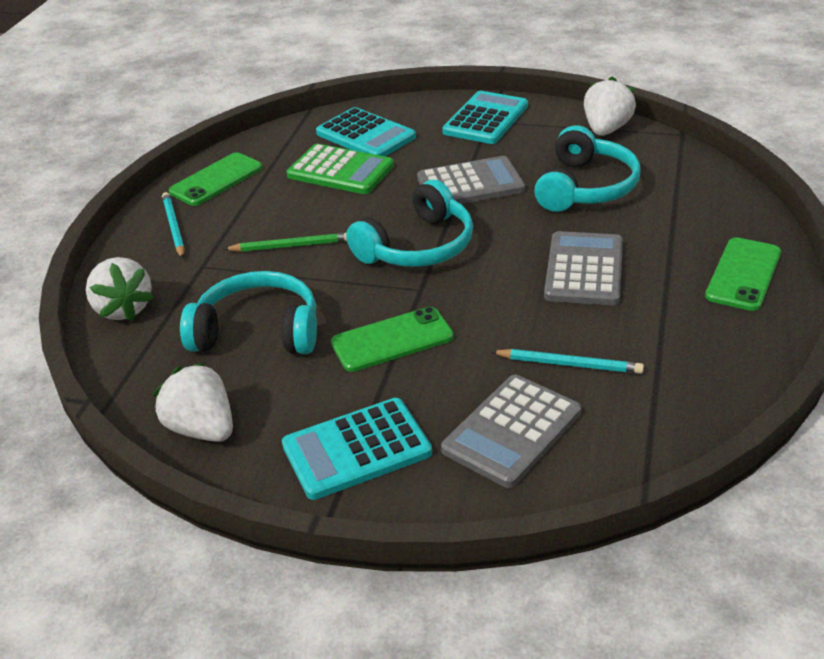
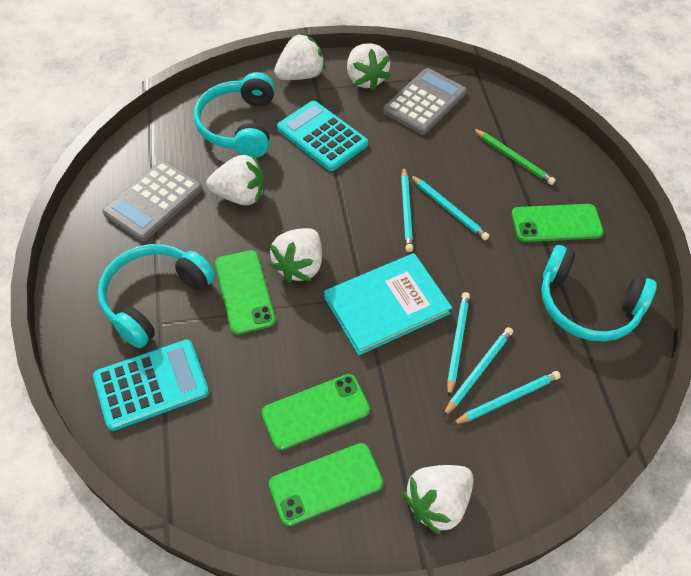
green calculator: [286,144,394,194] = 1 -> none = 0
green phone: [169,152,263,206] [331,307,454,372] [705,237,781,311] = 3 -> [215,250,276,335] [262,374,370,450] [269,443,383,526] [511,204,604,242] = 4
grey calculator: [417,156,525,204] [441,375,581,488] [544,231,623,305] = 3 -> [102,160,203,241] [383,68,467,135] = 2
turquoise book: none = 0 -> [324,253,452,355] = 1
turquoise calculator: [282,398,432,500] [316,107,416,156] [442,91,528,144] = 3 -> [93,340,209,431] [277,101,368,171] = 2
turquoise pencil: [162,192,185,259] [491,349,644,374] = 2 -> [401,167,413,252] [410,175,490,241] [443,327,513,417] [447,292,470,397] [452,371,561,425] = 5
white strawberry: [86,257,154,321] [153,362,233,442] [584,76,636,136] = 3 -> [206,154,265,205] [269,228,322,283] [274,33,325,80] [347,43,390,90] [402,465,473,536] = 5

